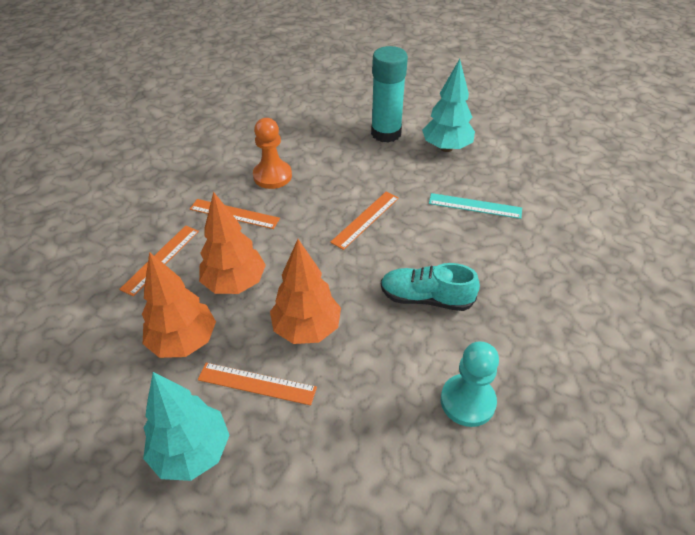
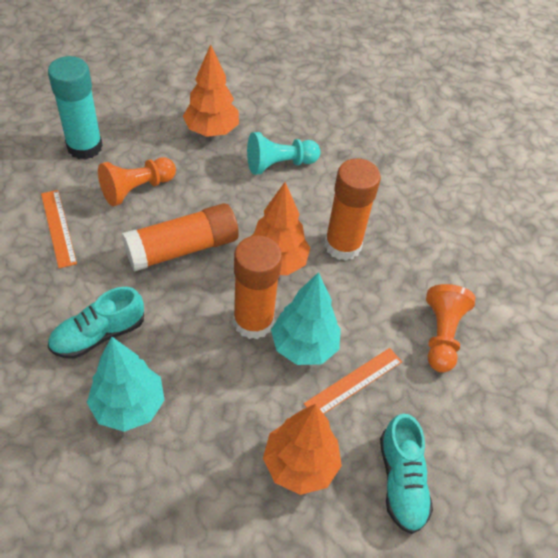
orange glue stick: none = 0 -> [122,203,239,272] [233,236,282,339] [325,158,381,261] = 3
orange pawn: [253,118,292,189] = 1 -> [98,157,176,206] [426,284,475,373] = 2
orange ruler: [119,226,199,296] [190,199,280,229] [198,363,317,406] [330,192,399,250] = 4 -> [41,190,77,268] [304,348,402,414] = 2
turquoise ruler: [429,193,522,219] = 1 -> none = 0
turquoise shoe: [381,263,480,311] = 1 -> [48,287,144,359] [380,414,433,534] = 2

